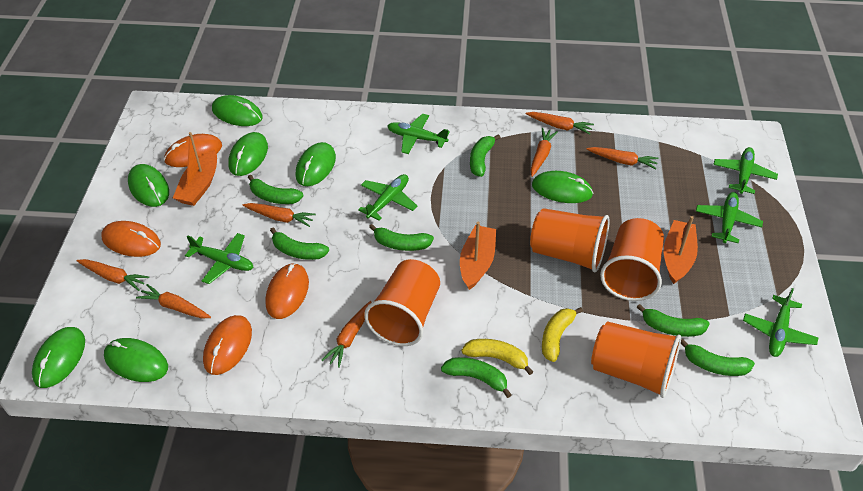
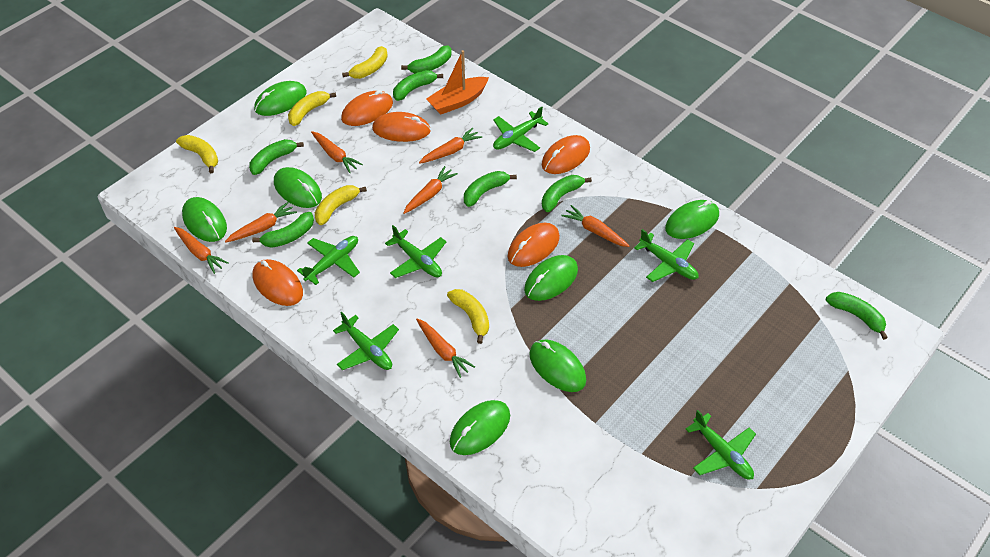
orange boat: [173,132,217,206] [460,222,496,290] [664,216,698,284] = 3 -> [426,50,489,114] = 1
orange cup: [364,259,440,346] [530,208,609,272] [591,322,681,398] [600,218,664,301] = 4 -> none = 0
orange mouse: [101,221,161,257] [164,134,222,167] [203,315,252,375] [265,263,309,319] = 4 -> [252,259,303,306] [341,90,393,126] [372,112,431,142] [507,223,560,267] [542,135,590,174] = 5
yellow banana: [462,339,533,375] [542,307,583,362] = 2 -> [176,135,218,173] [288,91,336,126] [315,185,367,225] [342,46,388,79] [447,289,489,344] = 5

